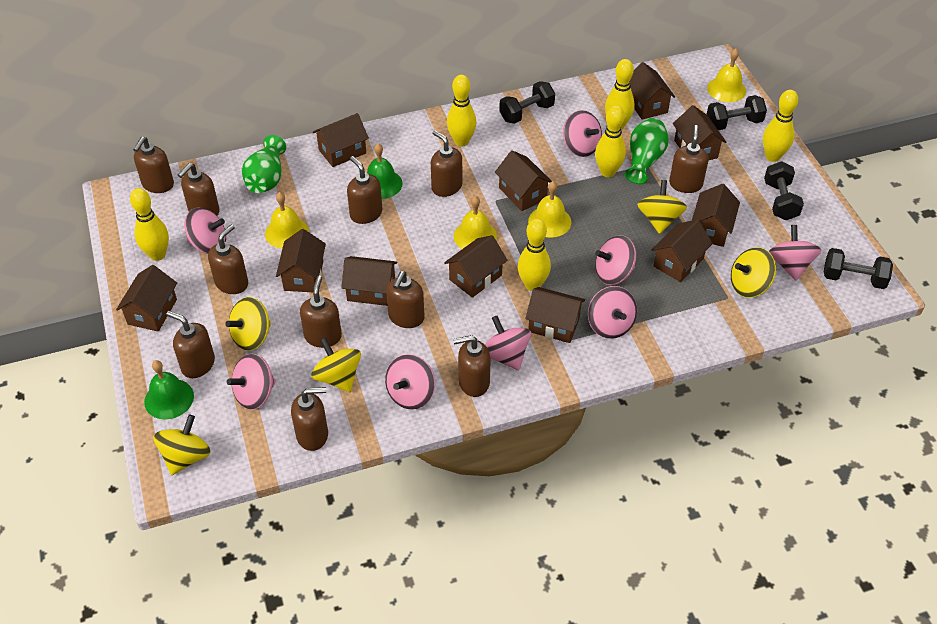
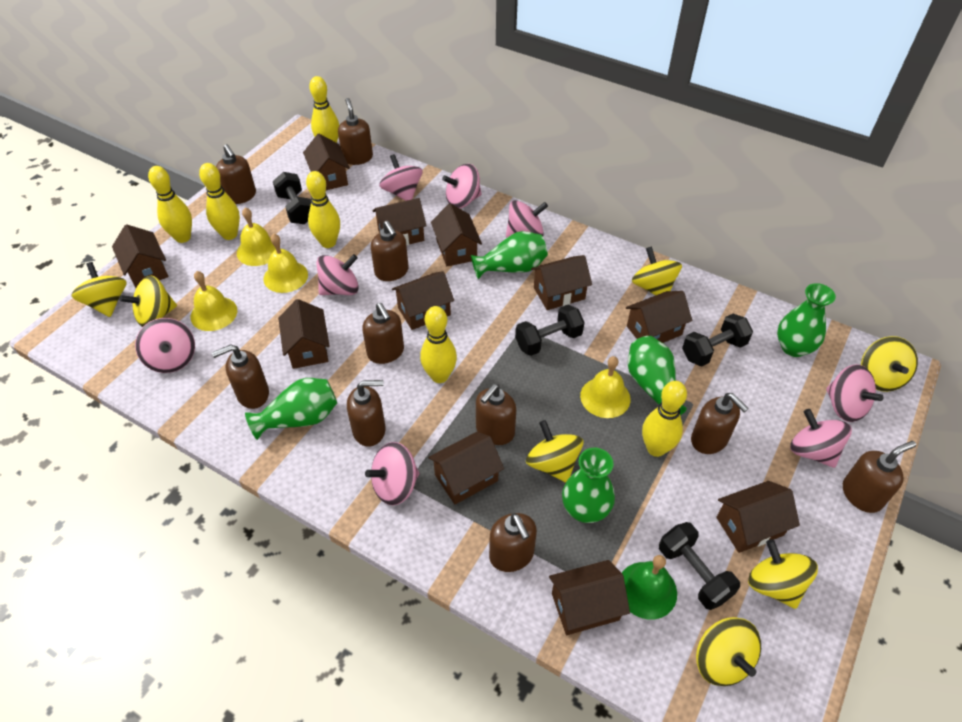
brown soap dispenser: [133,137,174,193] [166,311,215,378] [178,163,220,216] [208,224,248,294] [291,387,328,451] [300,276,342,348] [347,156,382,224] [386,271,425,328] [431,130,462,197] [453,335,491,397] [669,125,709,193] = 11 -> [212,344,269,409] [216,144,256,204] [338,98,373,165] [347,380,386,447] [362,303,404,364] [371,221,409,281] [476,384,516,445] [489,513,537,572] [691,393,749,454] [843,441,916,513] = 10
green bell: [144,360,194,419] [367,143,403,199] = 2 -> [622,555,677,620] = 1
green vase: [242,135,286,193] [625,118,669,184] = 2 -> [245,378,337,440] [471,231,548,279] [562,448,615,523] [628,336,687,415] [777,283,836,357] = 5
yellow spinning top: [153,415,211,475] [225,297,271,351] [311,337,361,392] [637,180,687,234] [731,247,776,298] = 5 -> [71,262,126,317] [119,276,177,327] [526,420,583,483] [632,246,682,295] [696,617,761,686] [748,539,818,609] [861,336,918,392] = 7

